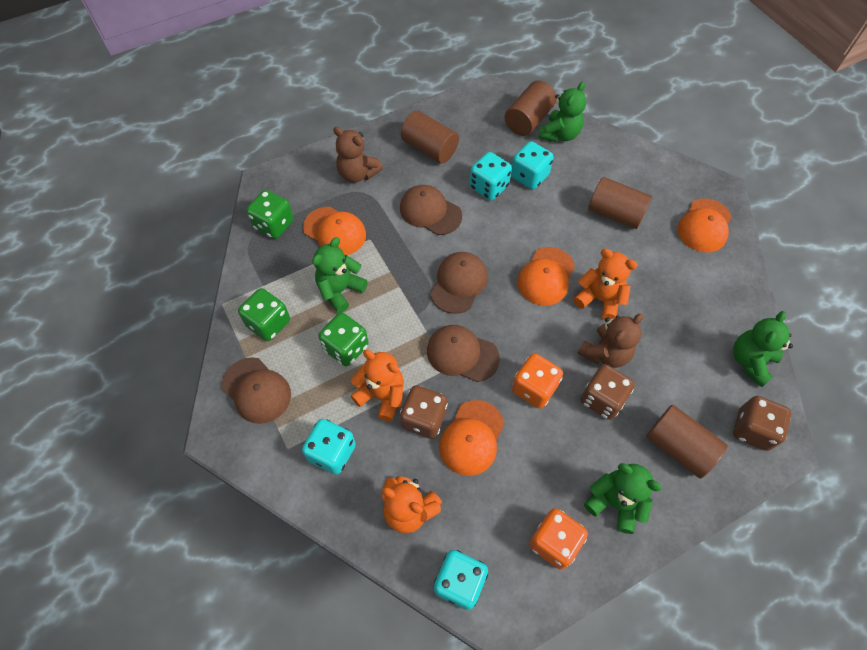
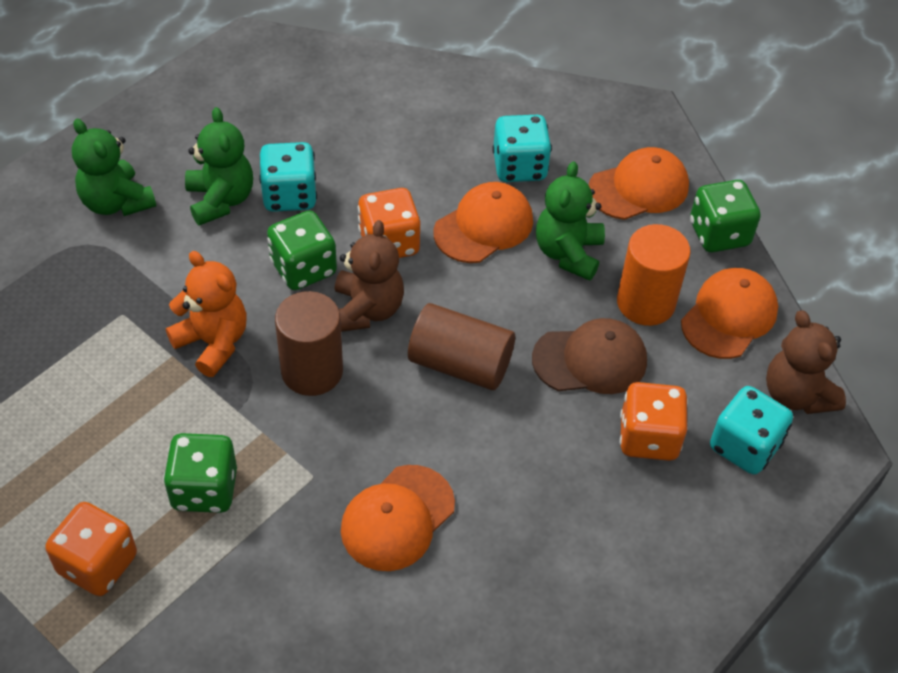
brown cap: [222,357,291,424] [400,185,462,235] [427,325,500,382] [430,252,488,314] = 4 -> [532,318,647,394] = 1
brown cylinder: [401,111,459,163] [505,80,556,136] [588,177,652,229] [646,405,728,479] = 4 -> [275,291,343,396] [408,303,515,390] = 2
brown dice: [400,385,448,439] [581,364,635,420] [733,396,792,451] = 3 -> none = 0
green teddy bear: [312,237,368,313] [538,82,586,142] [584,463,662,534] [733,311,793,387] = 4 -> [72,119,156,216] [185,107,253,226] [536,161,605,281] = 3
orange cylinder: none = 0 -> [617,224,691,326] = 1
orange dice: [512,353,563,409] [529,508,588,570] = 2 -> [45,502,137,596] [358,188,420,258] [620,382,688,461] = 3
orange teddy bear: [351,350,404,421] [382,476,442,533] [574,249,637,320] = 3 -> [166,251,247,377] = 1
turquoise dice: [302,419,356,474] [434,550,488,610] [470,152,512,200] [511,141,554,189] = 4 -> [259,142,317,212] [492,115,552,182] [710,386,793,474] = 3

